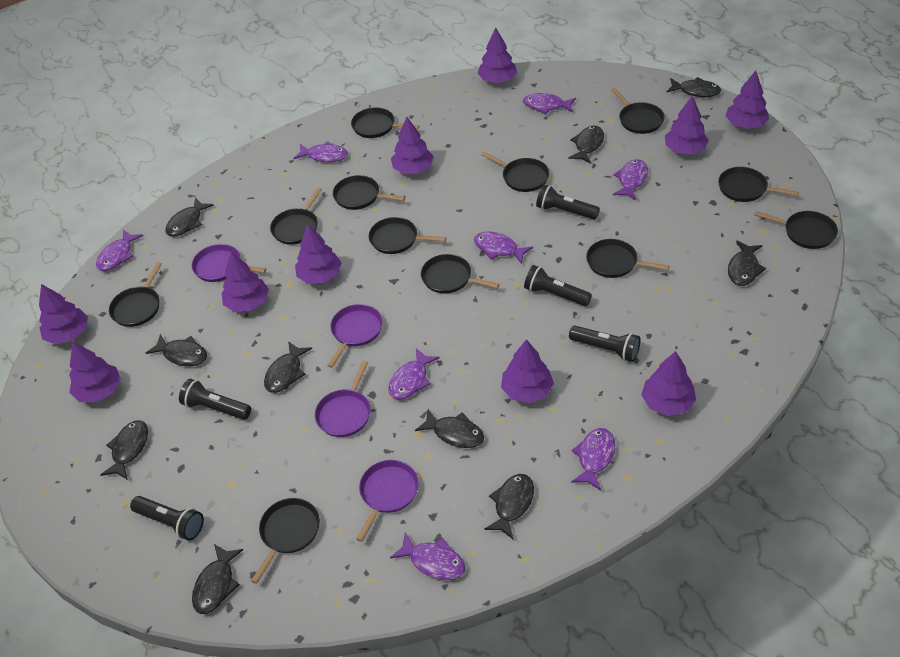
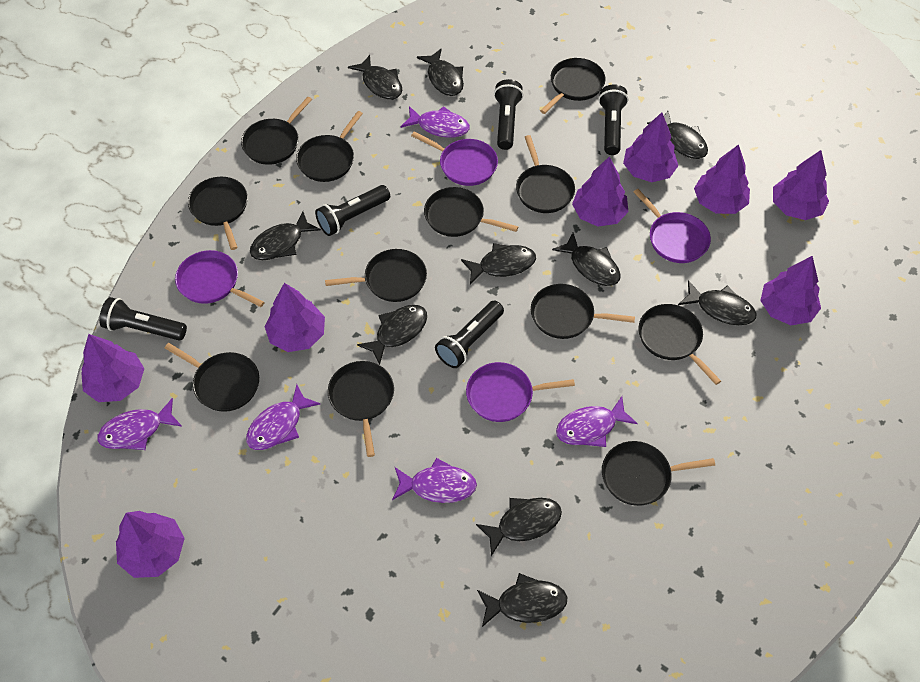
purple fish: [96,230,143,271] [293,141,348,162] [389,348,439,400] [390,532,465,580] [474,232,533,264] [523,93,576,115] [571,428,615,491] [613,159,648,200] = 8 -> [97,398,182,450] [246,384,320,450] [392,458,477,503] [400,106,470,138] [556,396,638,447] = 5
purple tree: [39,284,88,344] [69,342,121,402] [222,252,269,312] [295,224,342,284] [391,117,434,174] [477,28,517,83] [501,339,554,403] [641,351,696,416] [665,95,709,154] [726,71,770,129] = 10 -> [81,334,144,402] [116,511,185,578] [264,283,325,352] [572,156,629,227] [623,112,678,182] [694,144,750,214] [760,256,821,325] [773,150,829,220] = 8

